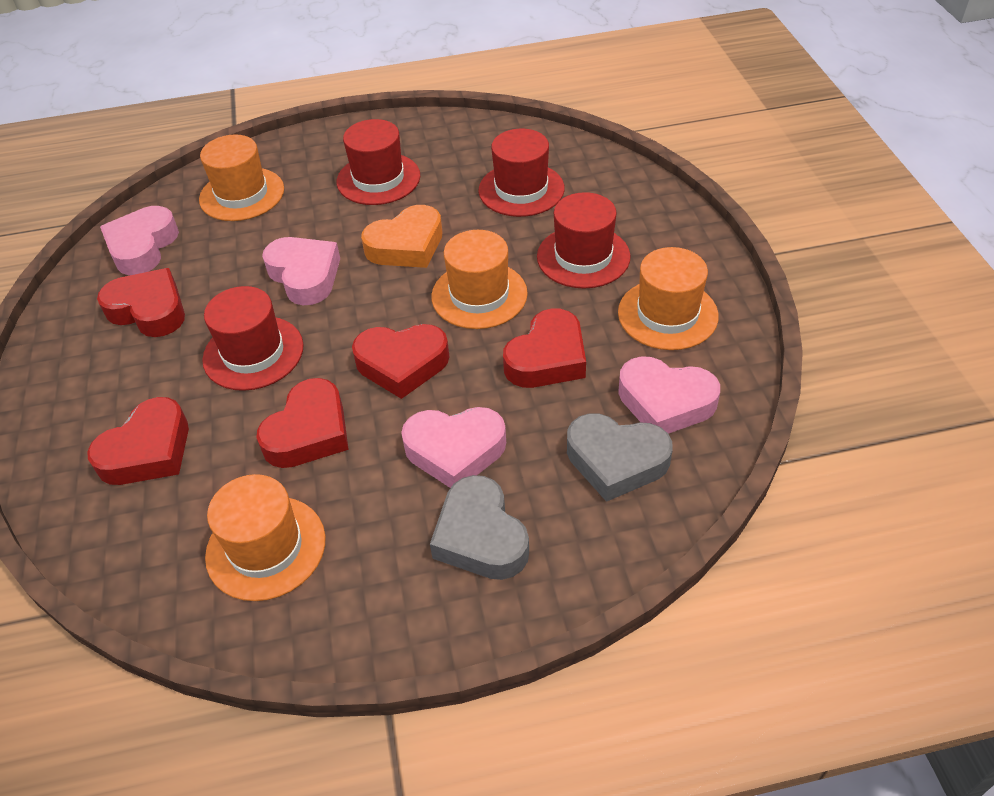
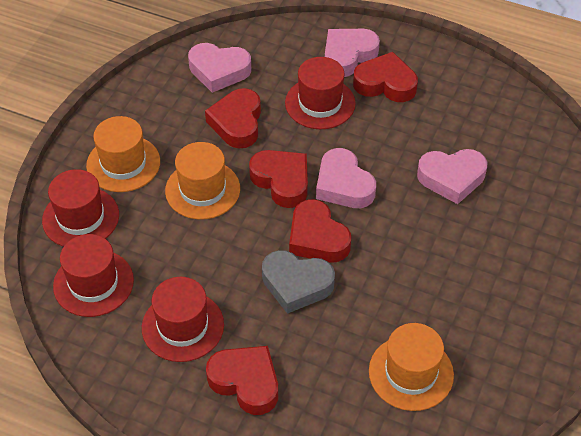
grey heart: [430,475,529,580] [567,413,673,502] = 2 -> [262,250,335,314] = 1
orange hat: [199,134,284,221] [205,474,326,601] [431,230,528,329] [618,247,719,350] = 4 -> [86,116,160,192] [165,142,240,220] [369,323,454,411] = 3
orange heart: [361,205,442,268] = 1 -> none = 0

